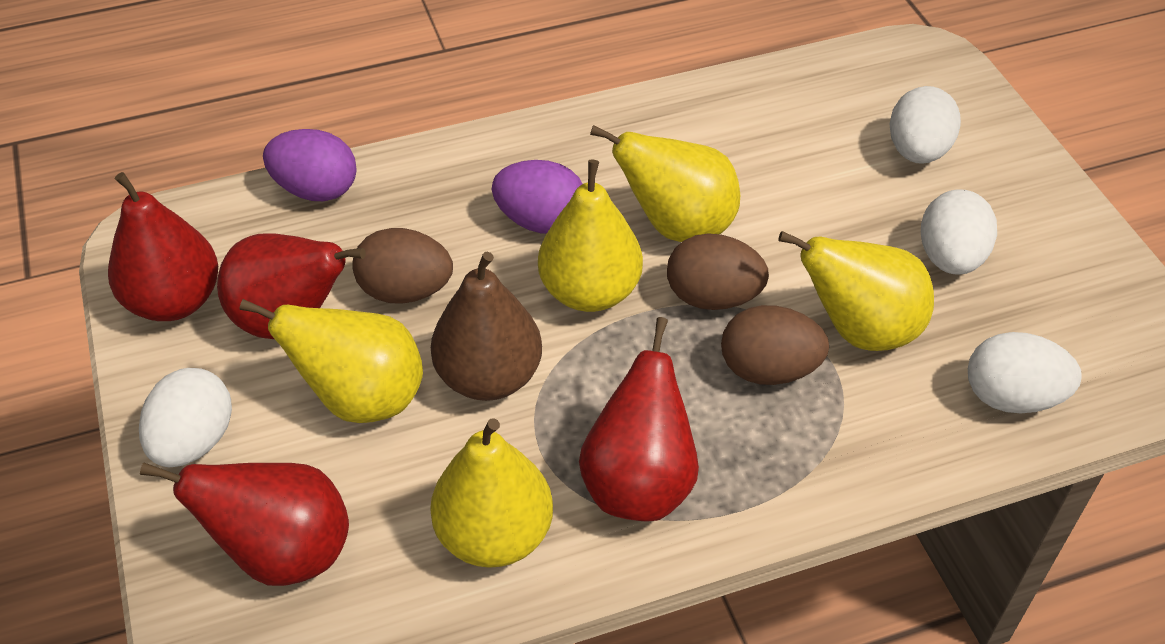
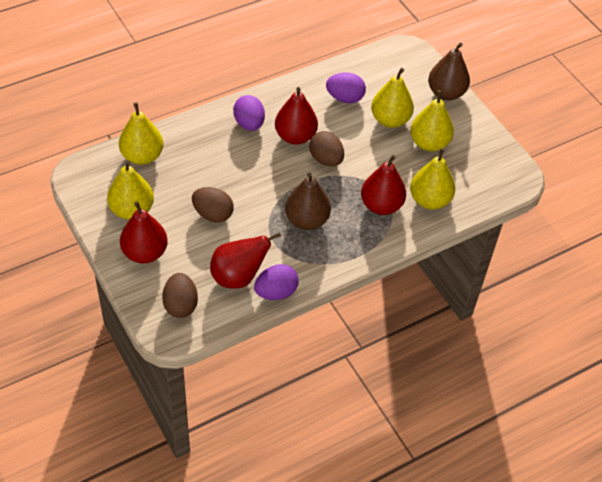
brown pear: [431,252,542,401] = 1 -> [285,173,331,230] [428,43,470,100] = 2
purple egg: [263,129,357,201] [492,160,582,234] = 2 -> [233,95,265,131] [254,264,299,300] [326,73,366,103] = 3
white egg: [139,368,232,467] [890,86,961,164] [921,189,997,275] [968,332,1082,413] = 4 -> none = 0

